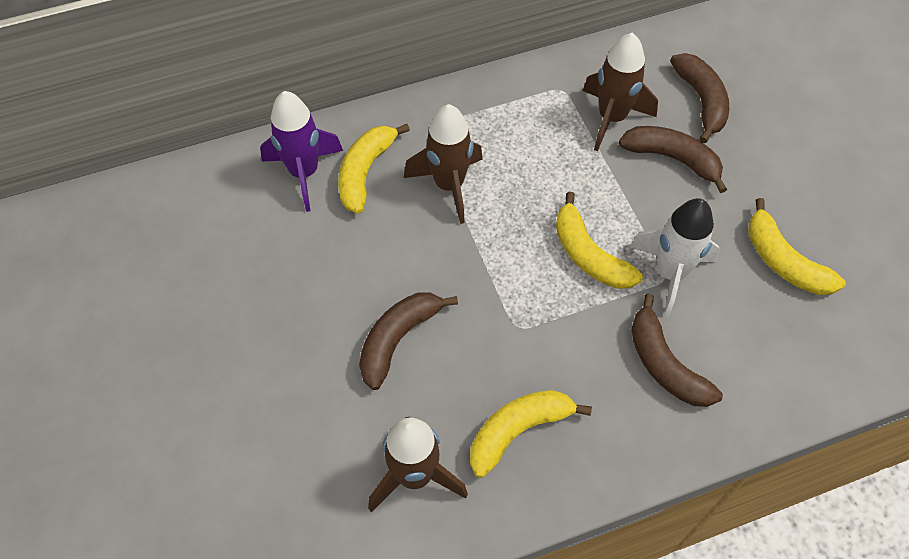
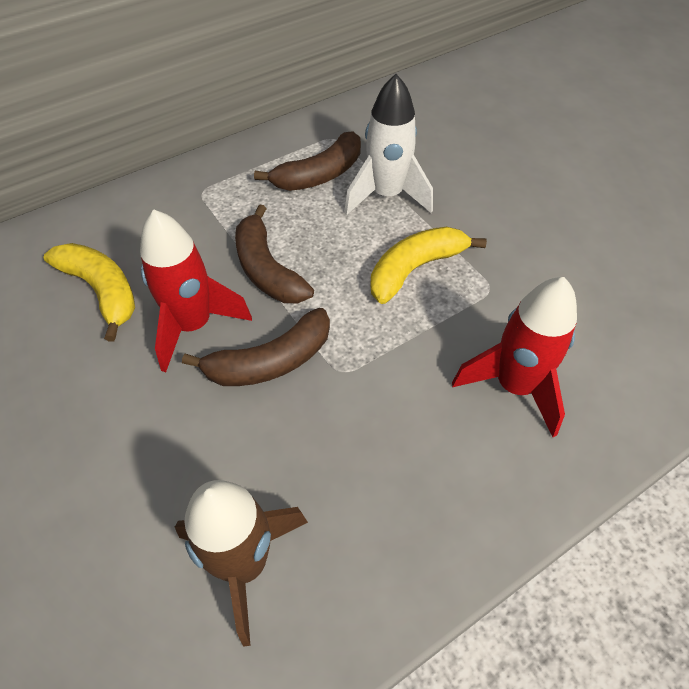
brown banana: [359,292,458,390] [619,126,727,193] [631,293,723,407] [670,53,729,143] = 4 -> [182,308,330,386] [235,204,314,303] [254,131,361,191] = 3
brown rocket: [368,417,468,512] [404,104,483,224] [583,33,658,151] = 3 -> [175,480,308,647] = 1
purple rocket: [260,91,343,212] = 1 -> none = 0
red rocket: none = 0 -> [140,209,252,372] [452,277,577,437] = 2
yellow banana: [338,124,410,214] [470,390,592,478] [556,192,643,289] [748,198,846,295] = 4 -> [44,243,135,341] [370,227,487,304] = 2

